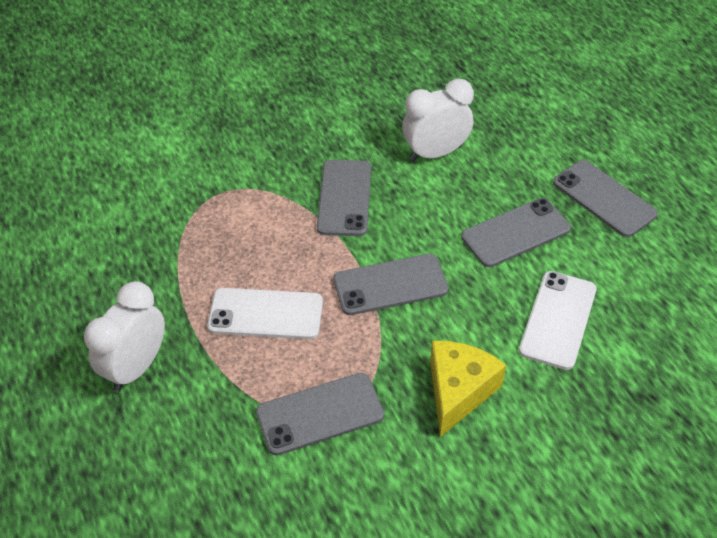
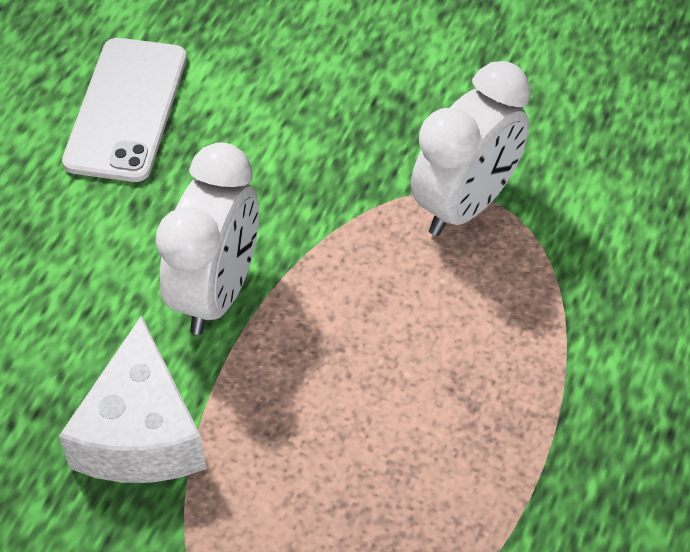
grey phone: [256,373,384,455] [317,160,371,236] [333,254,449,315] [461,198,571,267] [553,160,658,237] = 5 -> none = 0
white cheese: none = 0 -> [59,315,207,483] = 1
white phone: [207,288,323,339] [519,271,597,370] = 2 -> [62,38,187,182] = 1
yellow cheese: [430,341,506,437] = 1 -> none = 0

